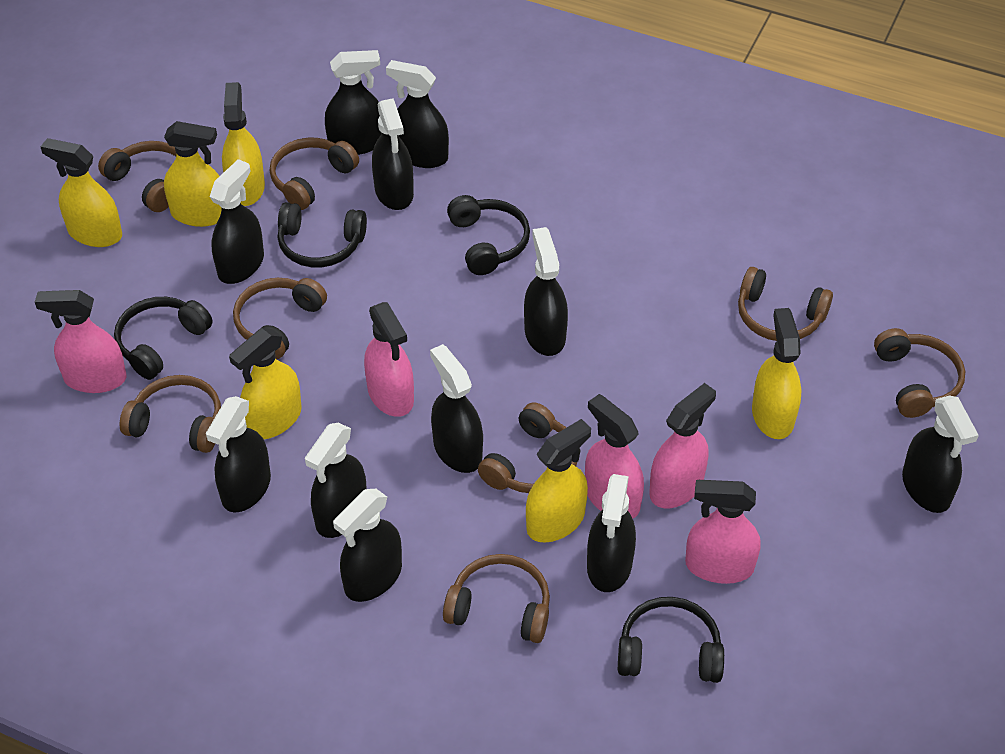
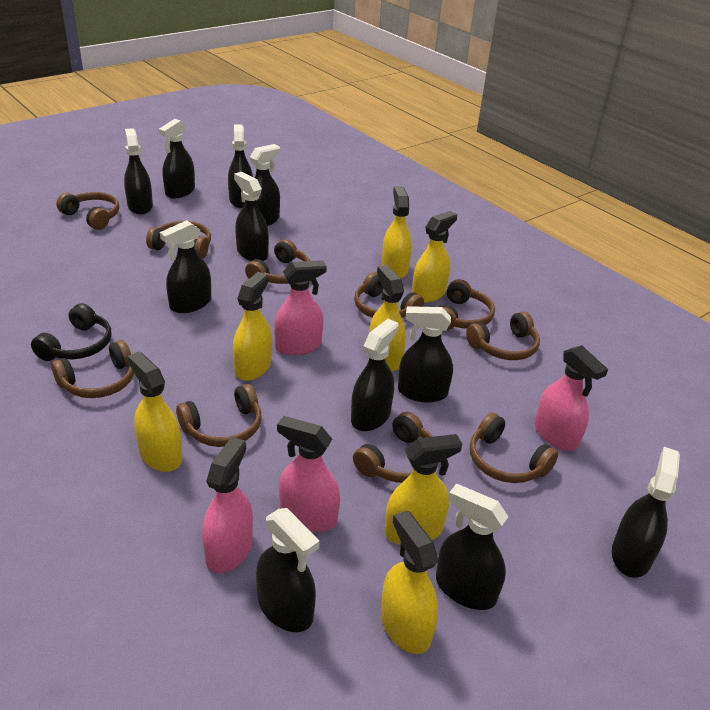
black headphones: [114,297,213,380] [278,202,367,268] [447,195,530,275] [618,597,724,683] = 4 -> [31,303,111,361] = 1
brown headphones: [98,141,177,212] [120,375,221,453] [233,278,327,359] [270,138,359,210] [443,554,550,643] [478,402,577,493] [738,267,833,341] [874,328,965,418] = 8 -> [51,340,134,398] [56,192,119,230] [146,221,211,259] [176,384,261,447] [245,239,310,284] [353,412,439,483] [354,272,424,318] [438,279,495,331] [466,312,540,360] [470,413,558,483] = 10
pink spray bottle: [35,290,127,393] [364,302,414,417] [585,394,644,519] [649,383,716,508] [685,480,761,584] = 5 -> [202,437,253,573] [274,260,327,356] [277,416,340,532] [535,345,608,451] = 4
yellow spray bottle: [40,138,122,247] [164,121,221,227] [222,82,265,206] [229,328,301,439] [526,419,591,543] [752,308,801,439] = 6 -> [127,352,182,472] [233,272,272,381] [369,265,406,371] [381,510,438,654] [382,186,412,278] [385,434,462,545] [412,211,457,303] = 7

